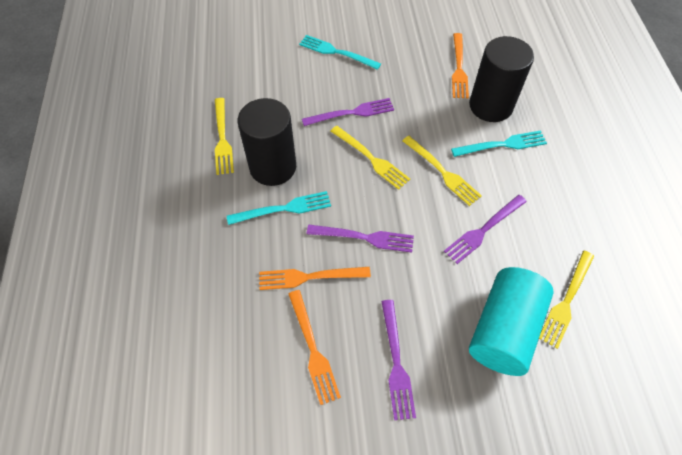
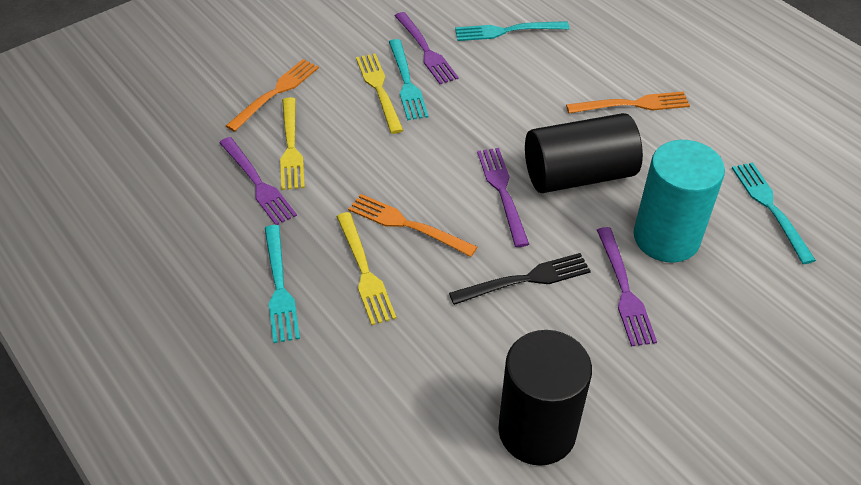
black fork: none = 0 -> [449,253,591,305] = 1
turquoise fork: [227,191,331,225] [299,35,381,70] [451,130,547,157] = 3 -> [265,225,300,343] [389,39,429,120] [455,21,569,41] [732,162,816,264] = 4
yellow fork: [215,98,234,175] [331,126,410,190] [402,136,482,206] [539,251,594,349] = 4 -> [280,97,305,190] [336,212,396,325] [356,53,404,134] = 3

